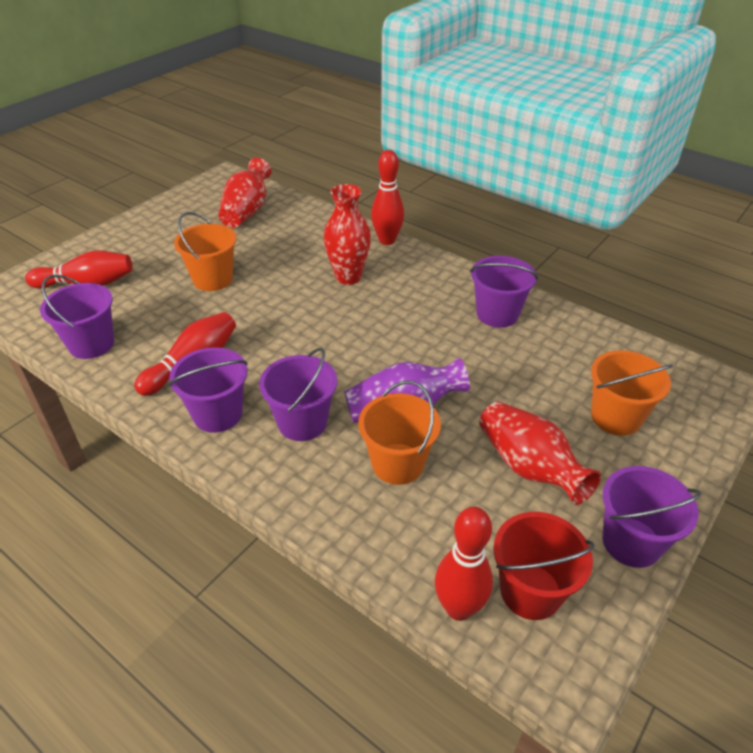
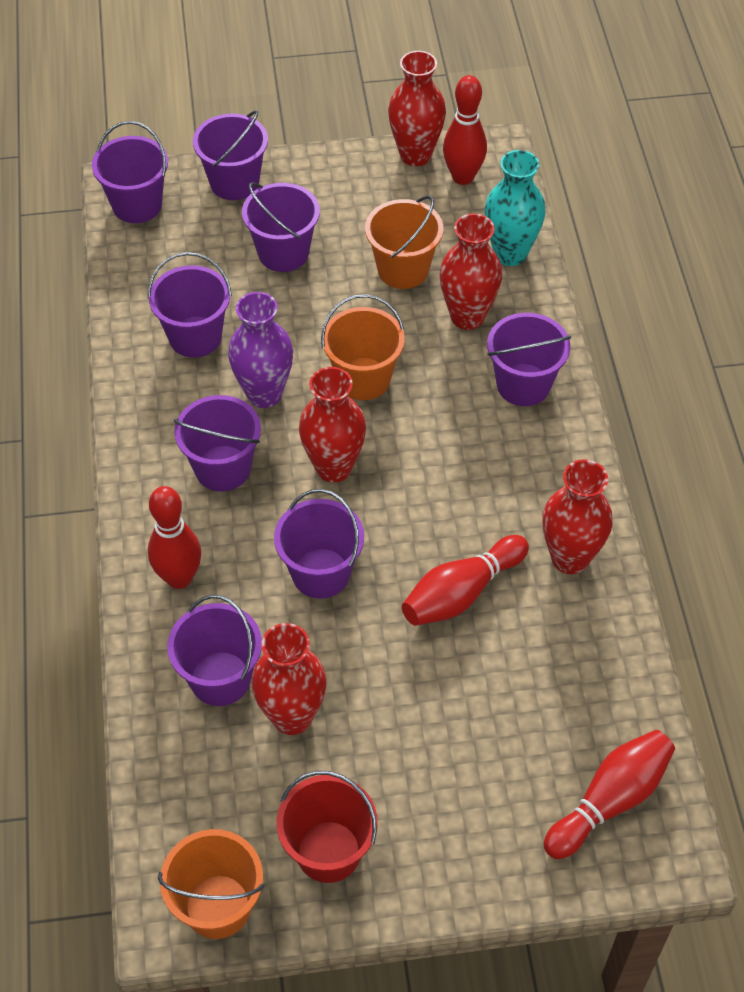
purple bucket: [40,274,114,359] [169,347,248,433] [259,348,337,441] [470,256,538,328] [602,466,701,568] = 5 -> [92,121,168,223] [148,252,232,358] [167,595,262,706] [174,395,261,491] [193,110,268,200] [242,182,320,272] [274,489,364,599] [487,313,571,406] = 8
red vase: [218,158,272,228] [324,184,371,285] [479,402,601,505] = 3 -> [252,623,326,735] [299,367,366,483] [388,51,446,166] [440,213,502,330] [542,459,612,574] = 5
turquoise vase: none = 0 -> [485,150,545,266] = 1

